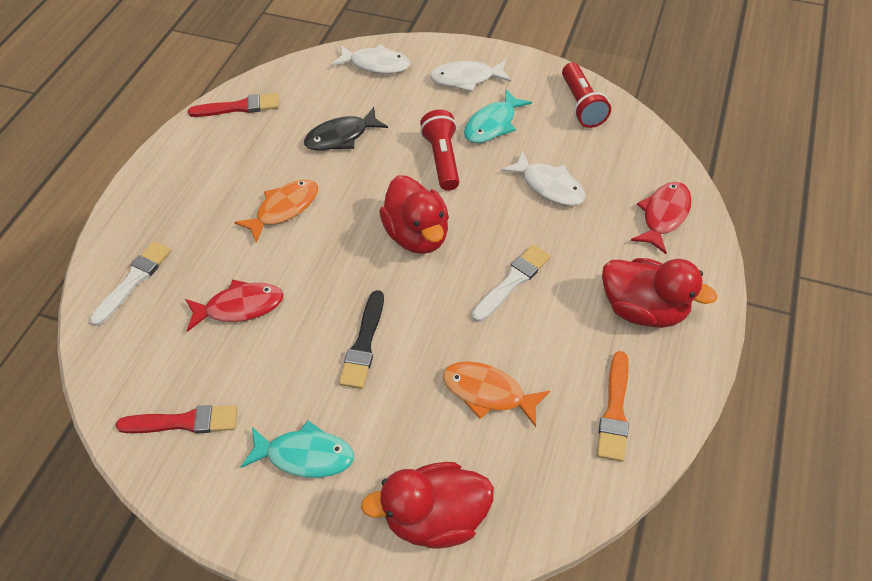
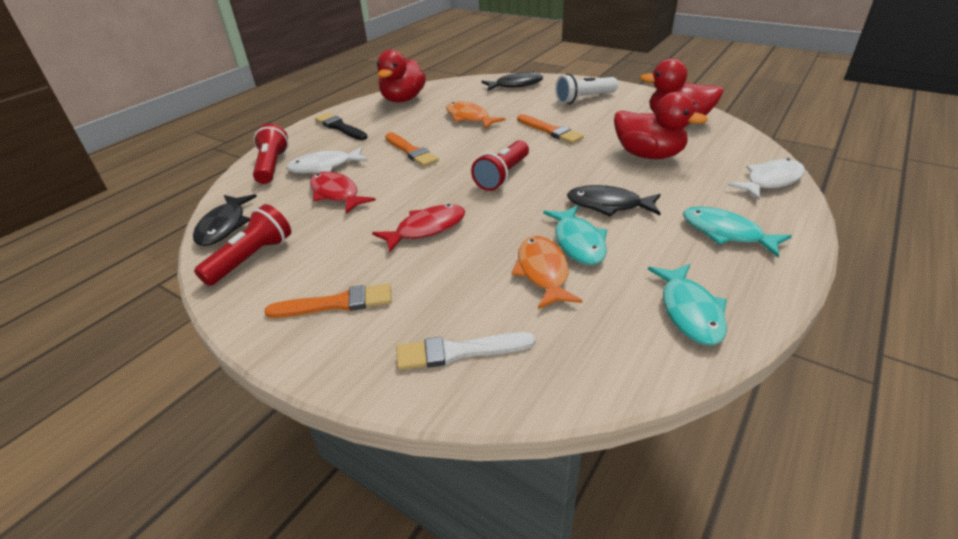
black fish: [304,107,388,150] = 1 -> [193,194,257,246] [481,72,543,91] [567,185,661,217] = 3
orange brush: [597,351,629,462] = 1 -> [264,284,392,318] [385,132,439,167] [517,114,584,144] = 3
red brush: [115,405,237,434] [188,93,279,117] = 2 -> none = 0
red flashlight: [420,110,459,191] [562,62,611,128] = 2 -> [194,204,291,286] [253,124,289,184] [471,140,529,191] = 3
turquoise fish: [241,421,354,478] [464,89,532,143] = 2 -> [543,206,607,265] [648,264,727,346] [683,207,792,257] = 3
white brush: [90,241,171,326] [472,245,550,322] = 2 -> [396,332,536,370] = 1
white fish: [331,45,410,74] [430,60,511,92] [501,151,586,206] = 3 -> [286,147,368,173] [727,158,805,200] = 2
white flashlight: none = 0 -> [555,74,618,104] = 1

